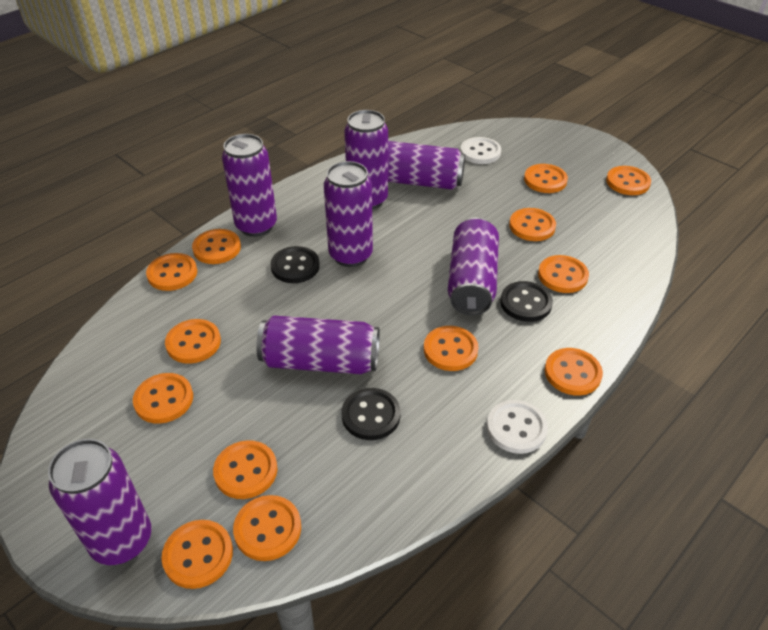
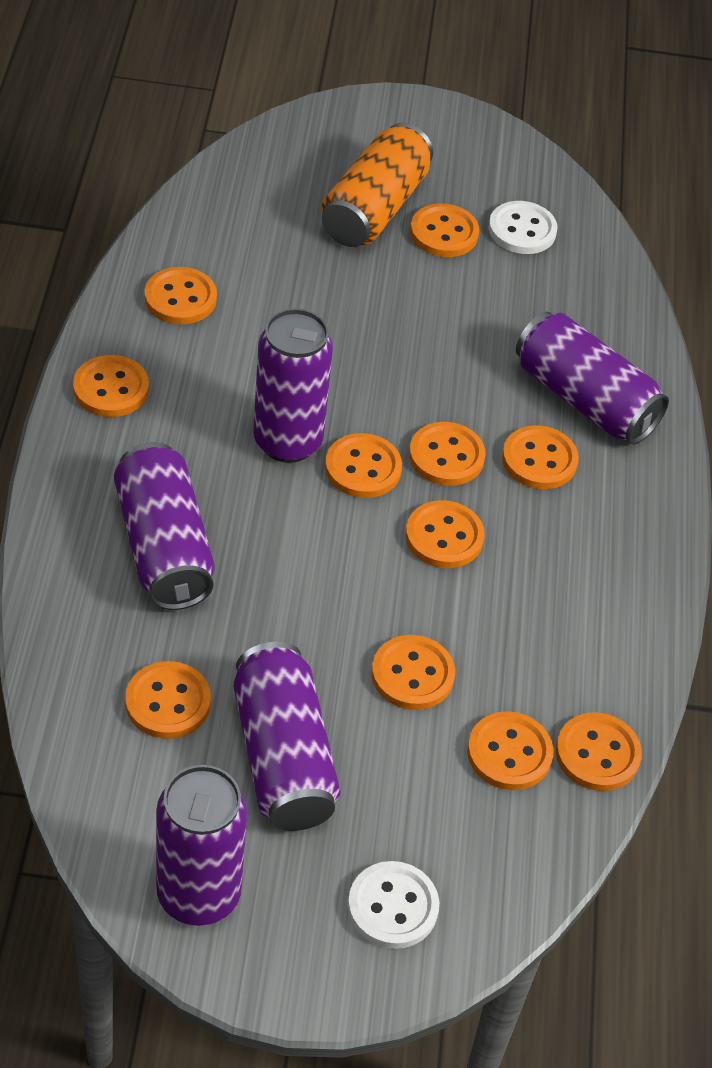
black button: [271,246,320,283] [342,388,401,440] [500,281,553,322] = 3 -> none = 0
orange button: [133,373,193,424] [146,253,197,291] [161,520,233,589] [165,319,221,364] [192,229,241,264] [213,440,277,499] [233,495,301,561] [424,326,479,371] [509,208,556,241] [524,164,568,193] [538,255,589,293] [545,348,603,396] [606,166,651,195] = 13 -> [73,355,149,417] [125,661,211,739] [145,267,217,324] [325,433,402,498] [372,635,455,710] [405,500,485,568] [409,422,486,486] [410,203,479,257] [467,711,554,790] [502,425,579,489] [556,712,642,791] = 11
orange can: none = 0 -> [321,123,433,247] = 1
purple can: [48,439,151,565] [222,134,277,237] [256,315,380,374] [324,161,373,267] [344,110,388,210] [388,141,465,190] [448,217,499,315] = 7 -> [114,442,215,610] [156,765,247,926] [234,642,341,831] [253,308,333,463] [516,312,669,445] = 5

